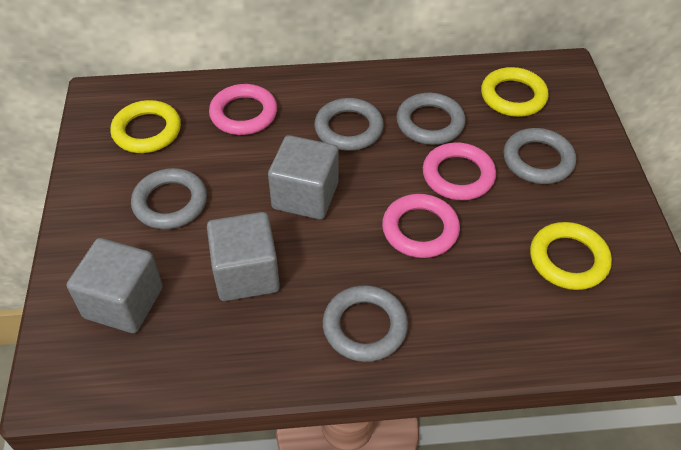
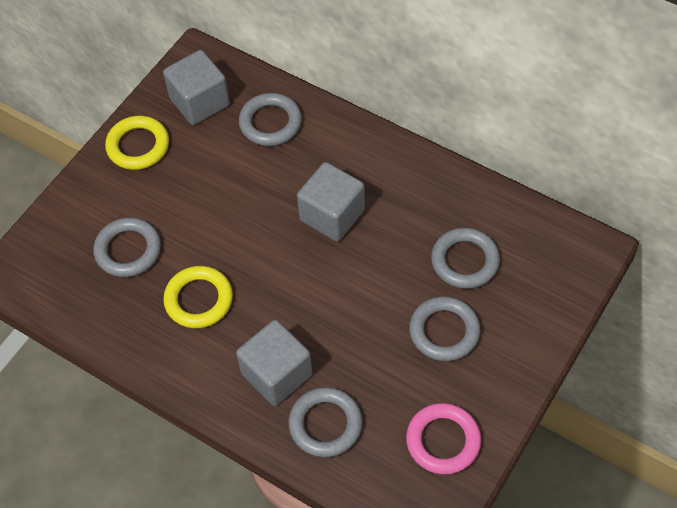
pink ring: [209,84,277,135] [382,194,460,258] [423,143,496,200] = 3 -> [406,403,481,474] = 1
yellow ring: [110,100,181,153] [481,67,549,117] [530,222,612,290] = 3 -> [105,116,169,170] [163,266,233,328] = 2

